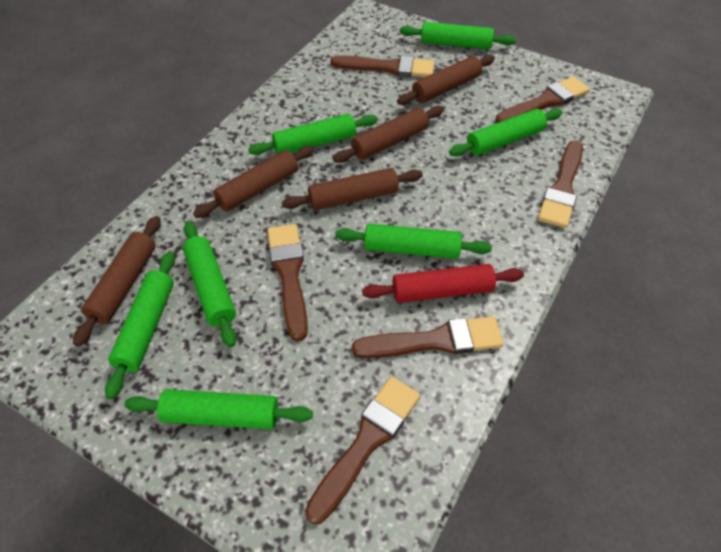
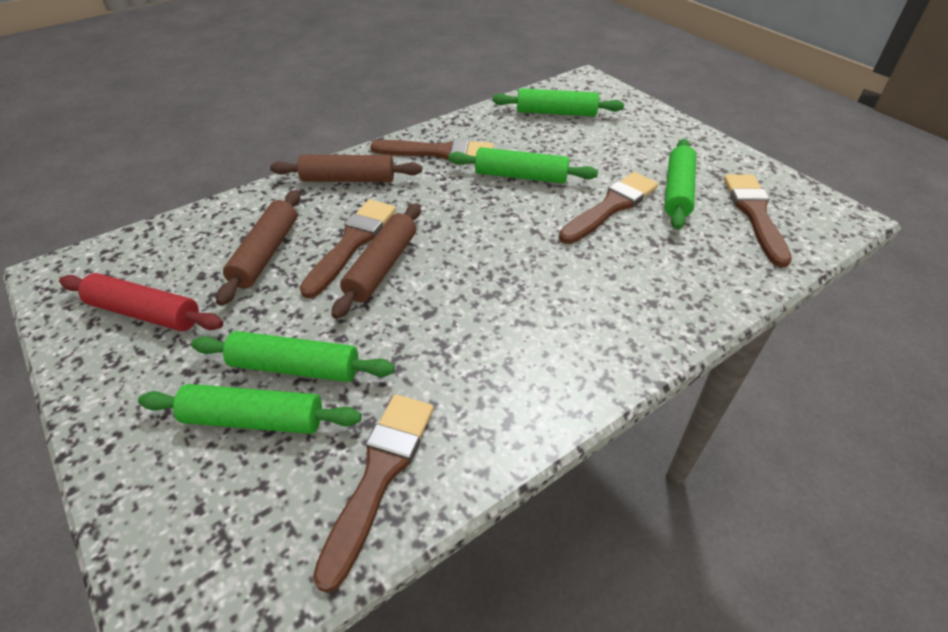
brown brush: [267,224,308,341] [305,377,421,524] [330,55,435,77] [352,316,504,358] [496,77,590,123] [538,140,583,228] = 6 -> [300,199,396,299] [313,394,434,593] [370,139,494,160] [559,172,658,244] [724,175,792,267] = 5
brown rolling pin: [73,216,161,347] [193,146,315,218] [282,168,423,210] [333,106,444,163] [397,55,495,105] = 5 -> [216,190,300,306] [270,155,422,182] [331,203,421,319] = 3
green rolling pin: [105,251,175,399] [124,389,313,429] [183,222,237,347] [248,114,378,155] [335,224,492,259] [400,22,516,49] [449,108,562,156] = 7 -> [138,384,362,434] [191,331,395,382] [448,147,598,184] [492,88,624,117] [664,139,696,230] = 5

